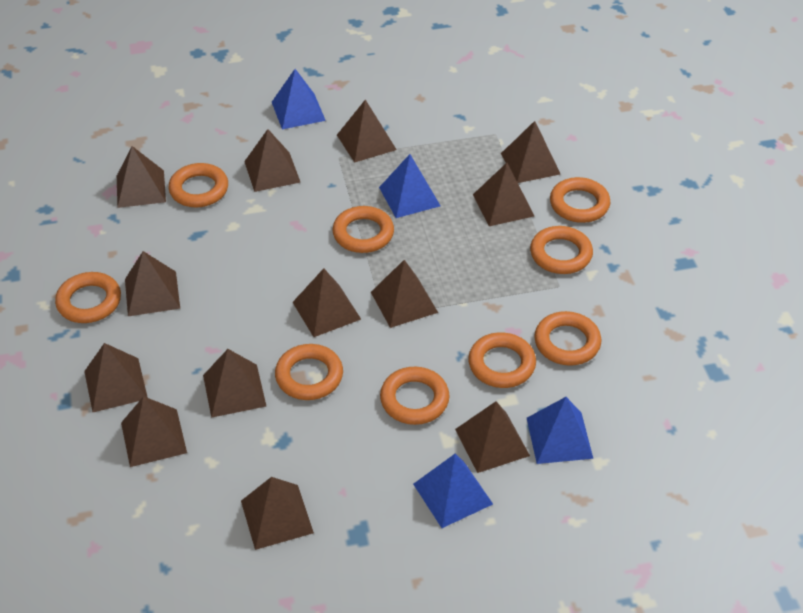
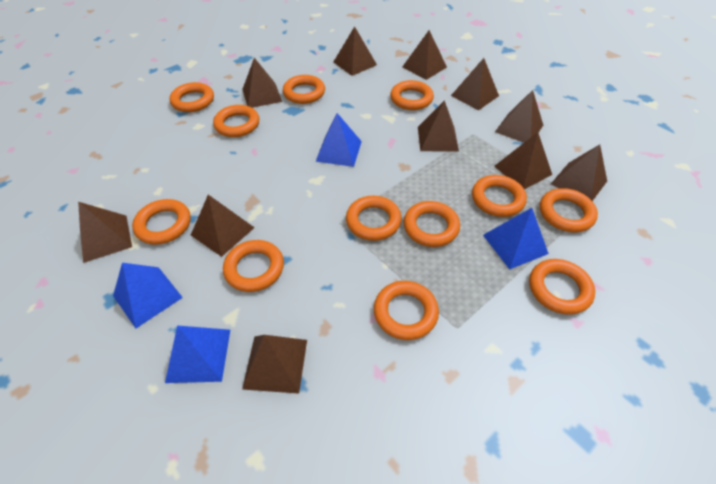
brown pyramid: [84,343,148,412] [117,146,166,208] [121,396,187,467] [125,251,180,316] [203,349,266,418] [241,477,314,550] [244,129,301,192] [293,268,361,337] [337,100,397,163] [371,260,438,328] [455,401,530,473] [473,163,534,226] [501,121,560,183] = 13 -> [78,202,132,263] [191,195,255,257] [242,58,282,108] [242,335,307,394] [333,26,377,76] [402,30,447,80] [418,100,459,151] [451,58,499,111] [494,132,552,190] [495,90,543,143] [551,144,607,201] = 11
orange ring: [55,272,121,323] [168,163,228,207] [275,344,343,400] [333,206,394,253] [380,367,450,425] [468,332,536,388] [530,226,593,274] [534,311,601,366] [550,177,610,223] = 9 -> [132,199,191,245] [169,82,214,112] [213,105,260,137] [223,240,284,292] [283,75,325,104] [346,196,402,241] [374,281,439,340] [390,80,434,110] [403,201,460,247] [472,175,527,217] [529,259,595,315] [540,188,598,232] = 12

